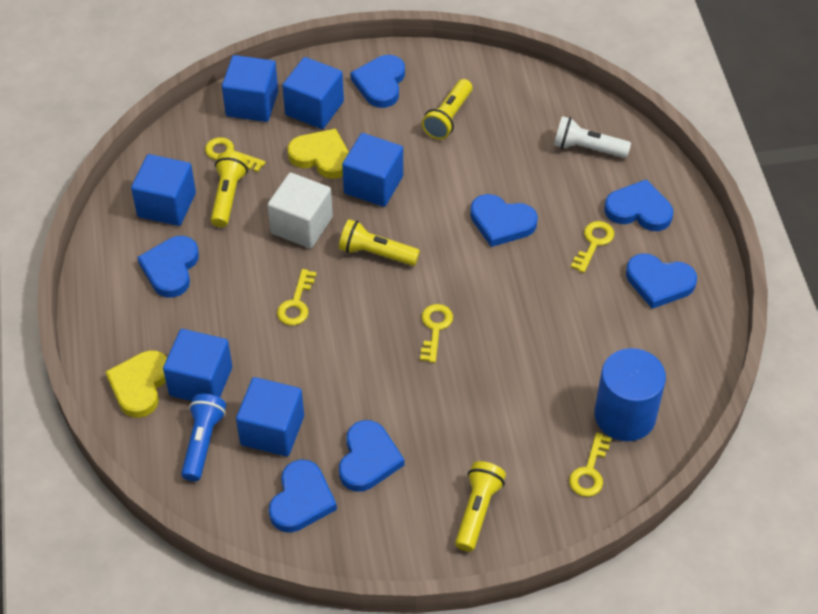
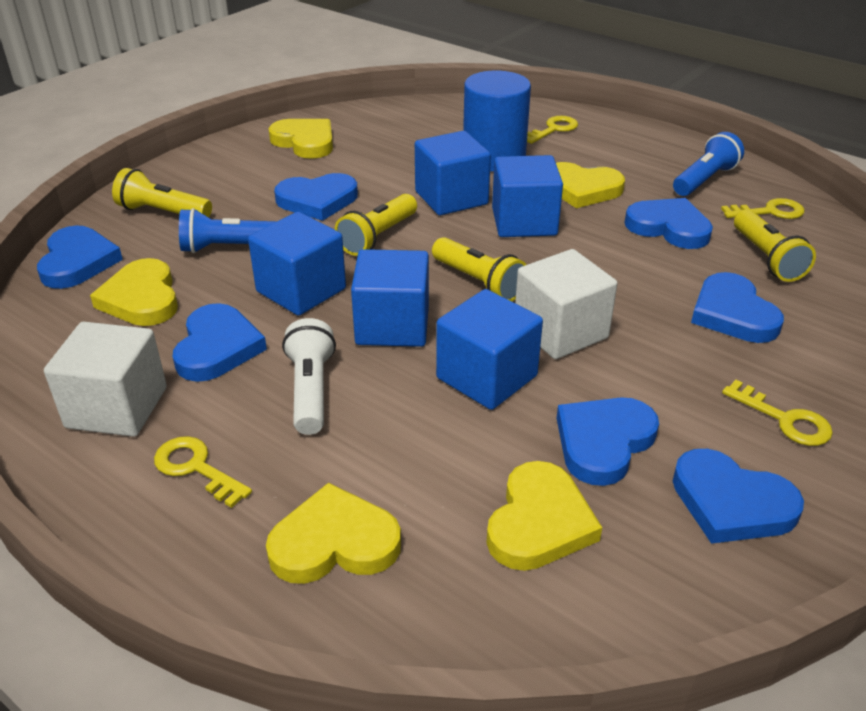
blue cube: [131,154,196,226] [163,329,232,401] [222,55,278,122] [236,377,304,456] [282,57,344,129] [342,133,403,207] = 6 -> [248,212,346,316] [351,249,429,347] [415,131,491,215] [436,289,543,410] [492,155,563,237] = 5
blue flashlight: [181,394,226,481] = 1 -> [179,208,277,253] [673,132,744,196] = 2
white cube: [268,172,333,248] = 1 -> [44,322,167,437] [515,249,617,359] = 2
yellow heart: [106,350,167,418] [287,129,349,179] = 2 -> [90,258,178,326] [266,483,401,584] [269,119,333,159] [487,461,602,571] [556,162,625,208] = 5
yellow key: [205,137,266,172] [277,269,316,326] [420,304,453,363] [569,432,612,497] [571,221,614,273] = 5 -> [154,436,252,508] [527,116,578,144] [721,198,804,219] [722,380,833,446] = 4

